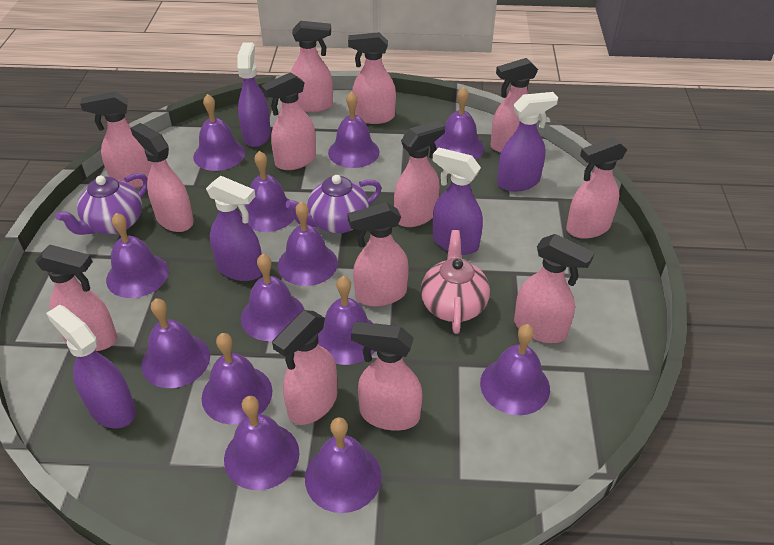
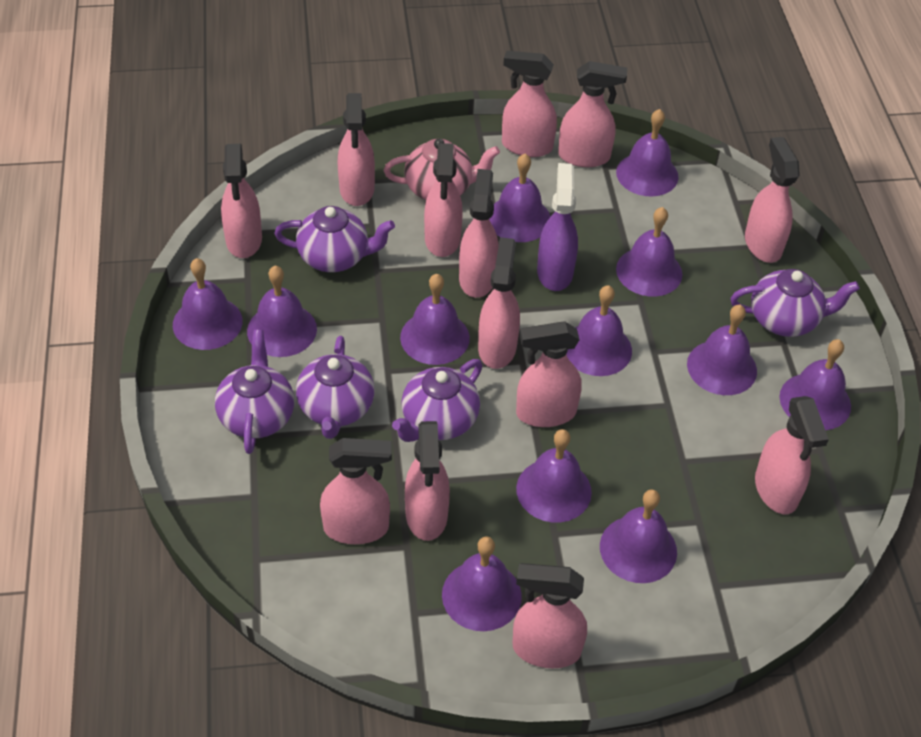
purple bell: [106,213,169,298] [141,298,210,388] [193,94,245,171] [202,333,272,424] [224,396,300,490] [240,151,294,232] [241,254,305,341] [278,202,338,286] [305,417,382,513] [318,276,375,365] [328,91,380,168] [434,87,484,160] [480,324,550,415] = 13 -> [173,258,243,350] [247,266,317,357] [400,274,470,365] [442,536,522,631] [489,154,551,242] [516,429,592,523] [566,285,632,376] [600,489,677,583] [616,109,679,197] [616,207,683,296] [687,305,757,395] [779,339,851,430] = 12
purple spray bottle: [46,305,136,428] [206,176,262,281] [237,42,271,147] [433,148,483,255] [497,92,558,192] = 5 -> [537,163,578,291] = 1
purple teapot: [55,173,148,235] [286,175,382,234] = 2 -> [215,330,294,454] [274,206,395,272] [296,336,375,439] [392,359,482,442] [731,269,860,337] = 5

